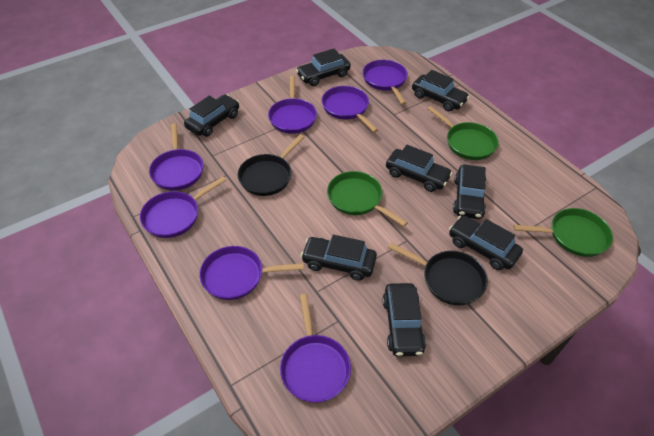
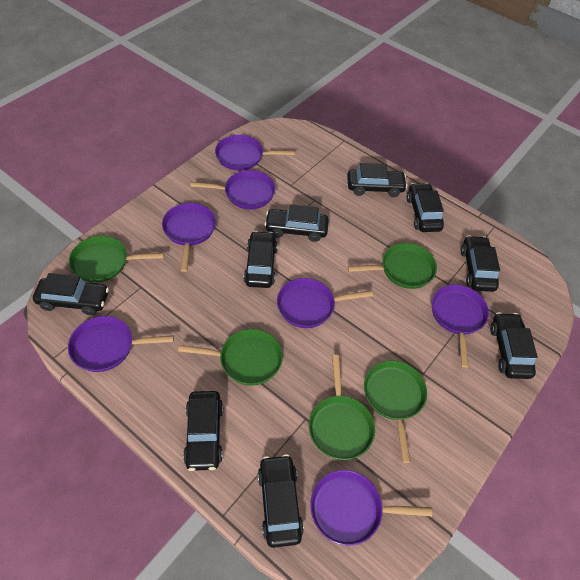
black car: [184,94,239,137] [296,49,351,86] [301,235,377,281] [382,283,426,357] [386,145,453,192] [412,70,470,112] [449,215,523,270] [453,164,486,219] = 8 -> [33,273,109,315] [183,391,223,471] [243,231,278,288] [257,454,304,548] [264,204,329,242] [347,163,407,197] [407,183,444,232] [461,235,500,292] [490,312,538,379] = 9
black pan: [237,134,304,196] [388,243,488,305] = 2 -> none = 0
green pan: [327,171,408,227] [427,106,499,160] [513,208,613,257] = 3 -> [69,236,164,283] [178,329,283,386] [309,355,375,460] [347,243,437,289] [364,360,427,463] = 5

